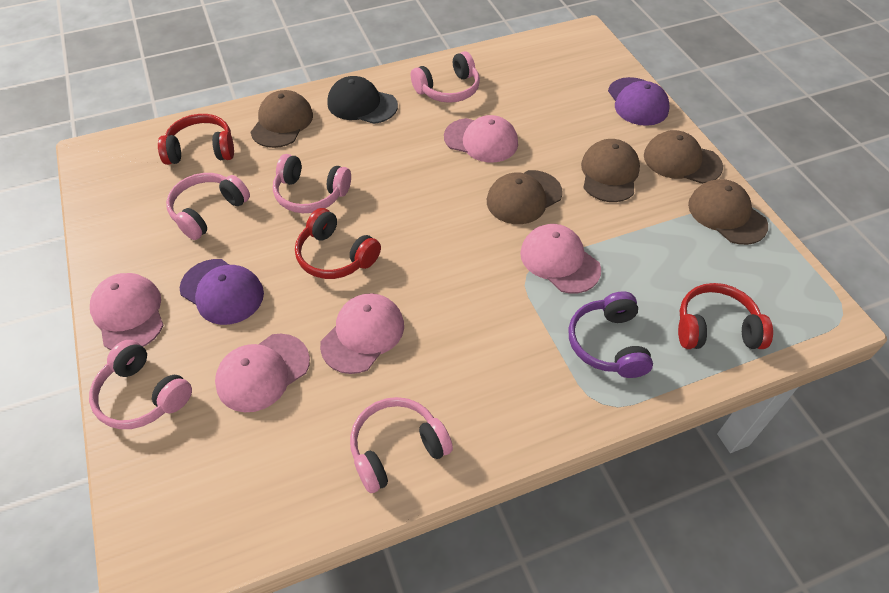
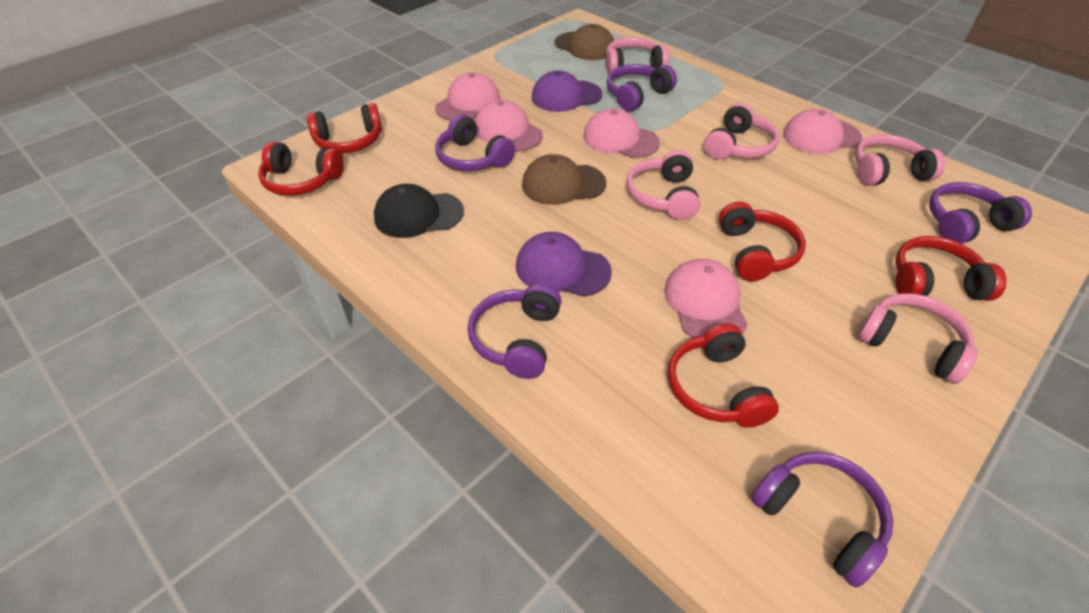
brown cap: [251,90,313,148] [487,170,563,224] [581,139,640,202] [644,130,723,184] [688,179,768,245] = 5 -> [522,154,606,205] [555,24,614,60] = 2
purple headphones: [569,291,653,378] = 1 -> [435,114,515,171] [468,283,561,379] [607,64,677,111] [751,452,893,588] [929,182,1032,244] = 5
red headphones: [158,114,234,165] [295,208,381,279] [678,283,773,349] = 3 -> [258,142,344,196] [307,103,382,153] [668,323,779,428] [719,201,806,281] [895,236,1007,301] = 5

